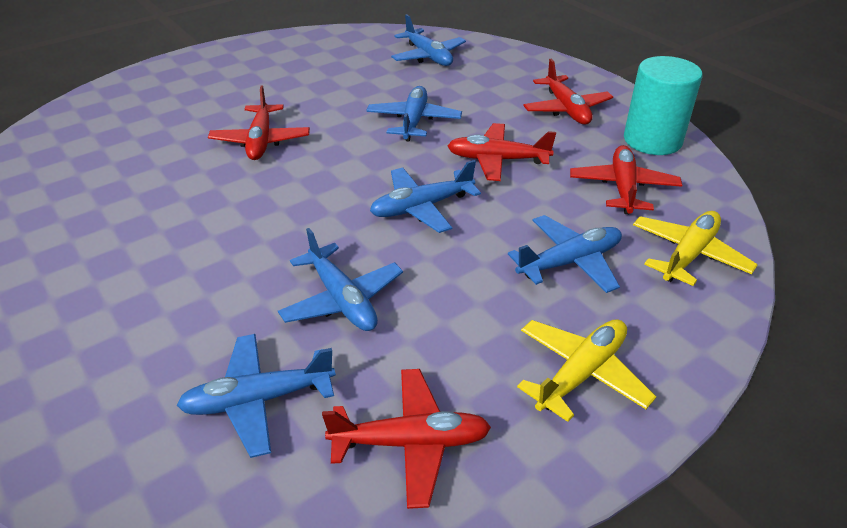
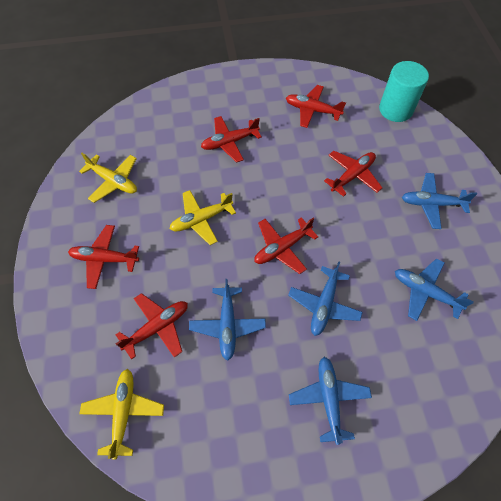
blue plane: [177,334,336,458] [278,228,403,331] [366,86,462,142] [370,160,481,233] [391,14,466,66] [508,215,622,293] = 6 -> [189,279,266,361] [288,262,363,336] [289,357,372,445] [395,258,474,321] [402,173,477,229] = 5
red plane: [208,85,310,160] [322,369,491,509] [448,123,556,181] [523,59,613,124] [570,145,682,214] = 5 -> [68,225,139,289] [115,293,188,360] [201,116,262,163] [254,217,318,274] [286,85,346,128] [324,151,382,197] = 6
yellow plane: [517,320,656,422] [633,211,758,286] = 2 -> [79,153,137,203] [79,369,164,460] [170,190,236,245] = 3

